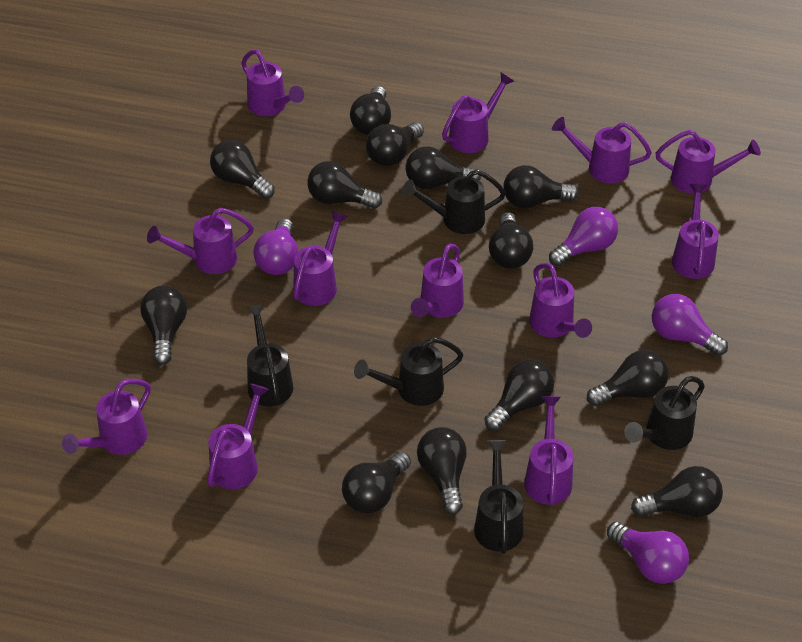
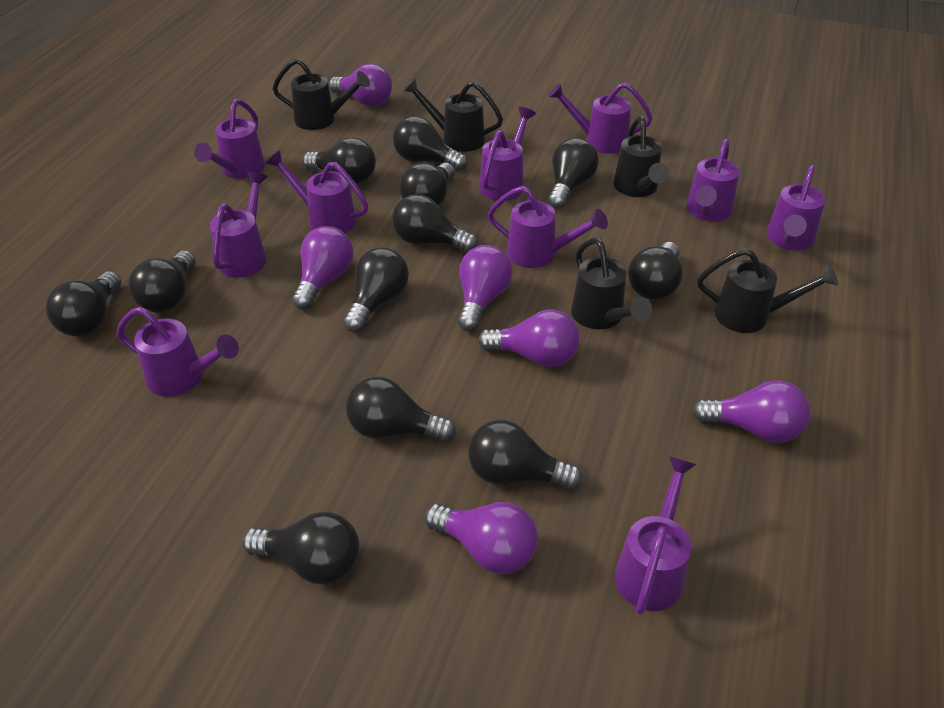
black light bulb: [140,286,187,365] [210,140,275,199] [307,161,382,209] [342,452,411,514] [350,86,391,135] [366,122,424,166] [405,146,481,189] [417,427,467,514] [485,359,554,430] [489,212,533,269] [503,165,578,209] [587,350,669,406] [631,466,723,517] = 13 -> [46,271,121,336] [128,250,196,313] [242,511,360,585] [303,137,376,184] [343,247,409,332] [346,377,456,442] [392,194,478,252] [393,116,468,171] [399,163,455,206] [468,420,582,489] [548,138,599,209] [628,242,683,300] = 12
purple light bulb: [253,218,298,275] [549,207,618,266] [607,521,689,584] [652,294,728,356] = 4 -> [292,226,353,310] [329,64,392,107] [425,502,538,574] [458,245,513,331] [478,310,579,367] [692,380,810,443] = 6
purple watering can: [62,379,151,455] [147,208,254,274] [207,383,269,489] [241,50,304,116] [293,211,348,306] [411,244,464,318] [442,72,514,153] [524,396,573,506] [529,263,592,338] [552,117,652,183] [656,130,761,194] [672,184,719,279] = 12 -> [117,307,239,397] [194,99,265,179] [210,171,268,278] [266,150,368,233] [479,107,536,201] [488,186,608,268] [548,83,652,154] [615,456,696,615] [686,139,740,222] [766,165,825,250] = 10

